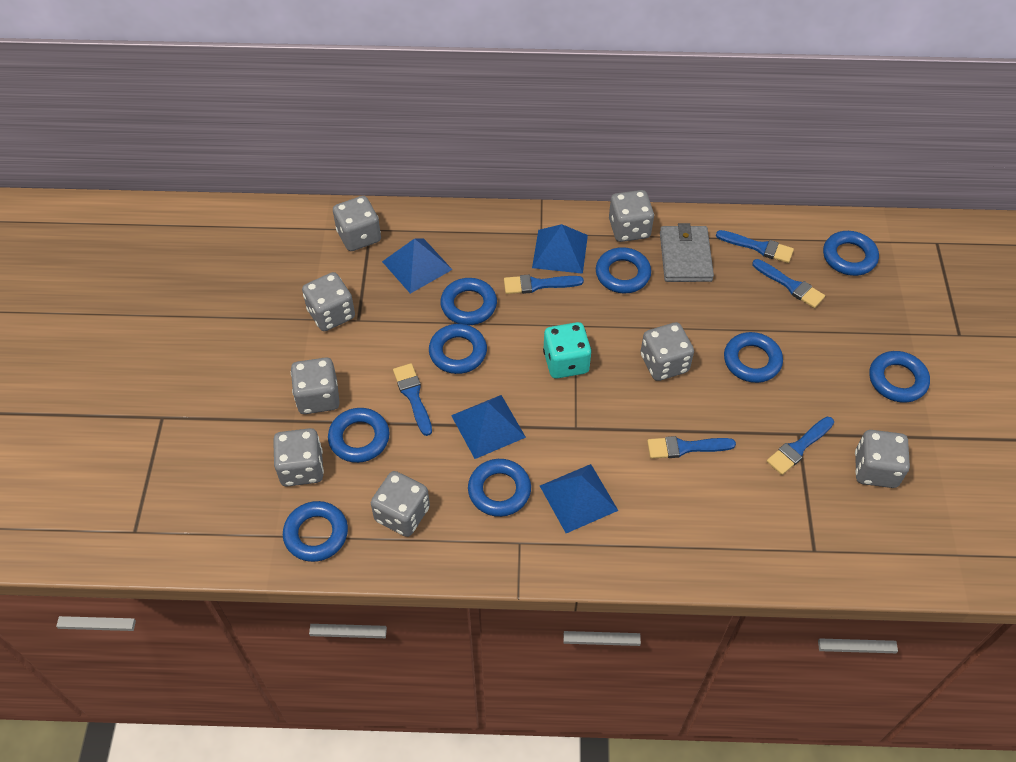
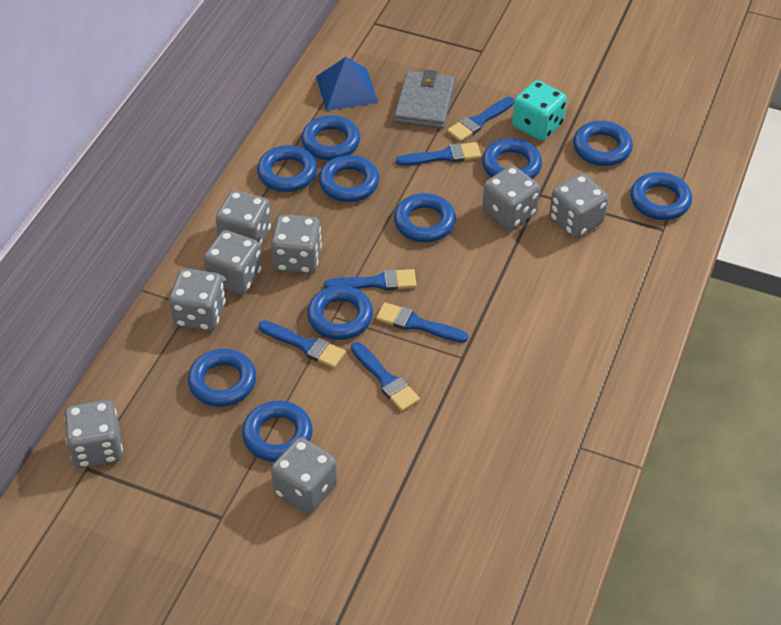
blue pyramid: [382,239,452,294] [451,395,526,459] [532,224,588,274] [540,464,618,533] = 4 -> [316,57,378,111] = 1
blue ring: [283,501,348,562] [328,408,390,463] [429,324,487,374] [440,278,497,325] [468,459,531,517] [596,247,651,293] [724,332,783,383] [823,231,879,276] [869,351,930,403] = 9 -> [188,349,256,407] [242,401,312,462] [257,145,317,192] [301,115,360,160] [307,285,373,340] [319,155,379,202] [394,193,456,242] [482,138,542,179] [573,121,633,166] [630,172,692,220] = 10

